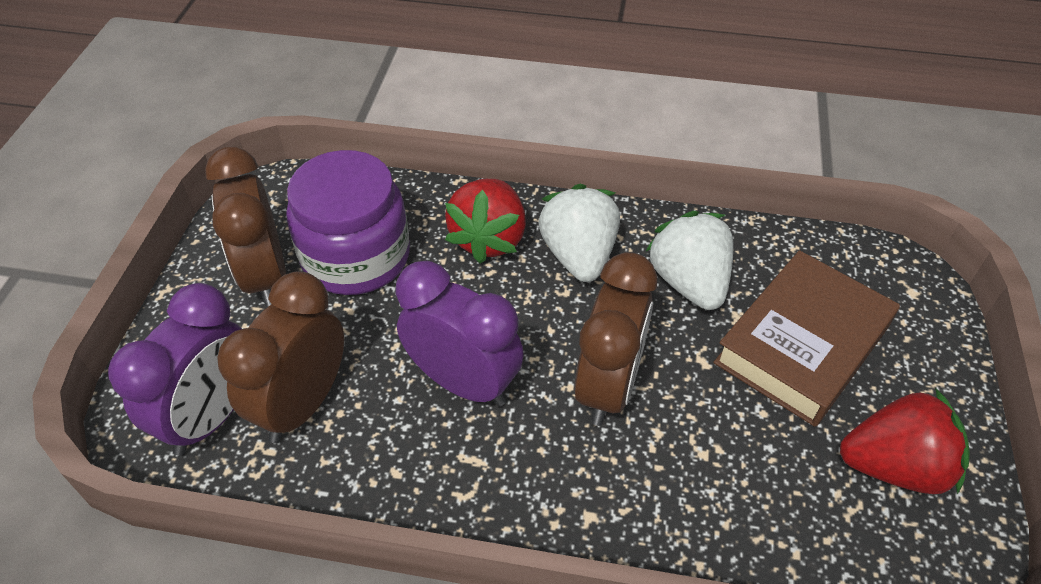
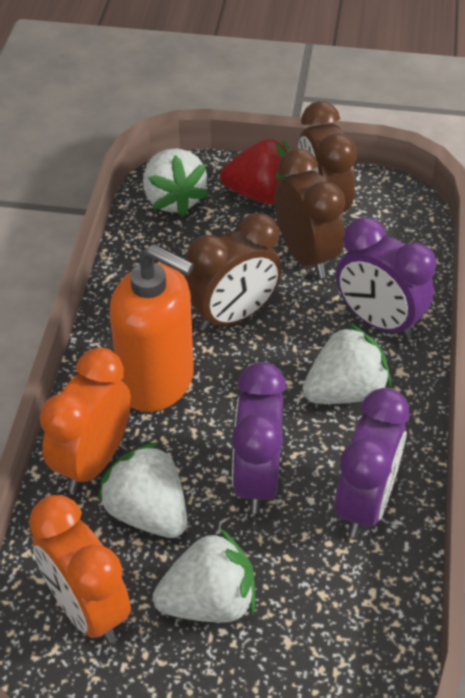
brown book: [713,250,900,427] = 1 -> none = 0
orange clock: none = 0 -> [29,495,131,644] [40,348,131,492] = 2
orange soap dispenser: none = 0 -> [109,244,194,412] = 1
purple clock: [108,283,242,456] [395,261,524,406] = 2 -> [232,362,286,514] [334,388,410,538] [336,217,436,340] = 3
purple jar: [286,150,410,295] = 1 -> none = 0
red strawberry: [445,179,526,263] [840,388,970,494] = 2 -> [220,139,290,205] = 1
white strawberry: [538,184,620,282] [645,211,734,310] = 2 -> [97,442,187,538] [143,148,209,217] [153,528,255,623] [303,323,391,404] = 4

